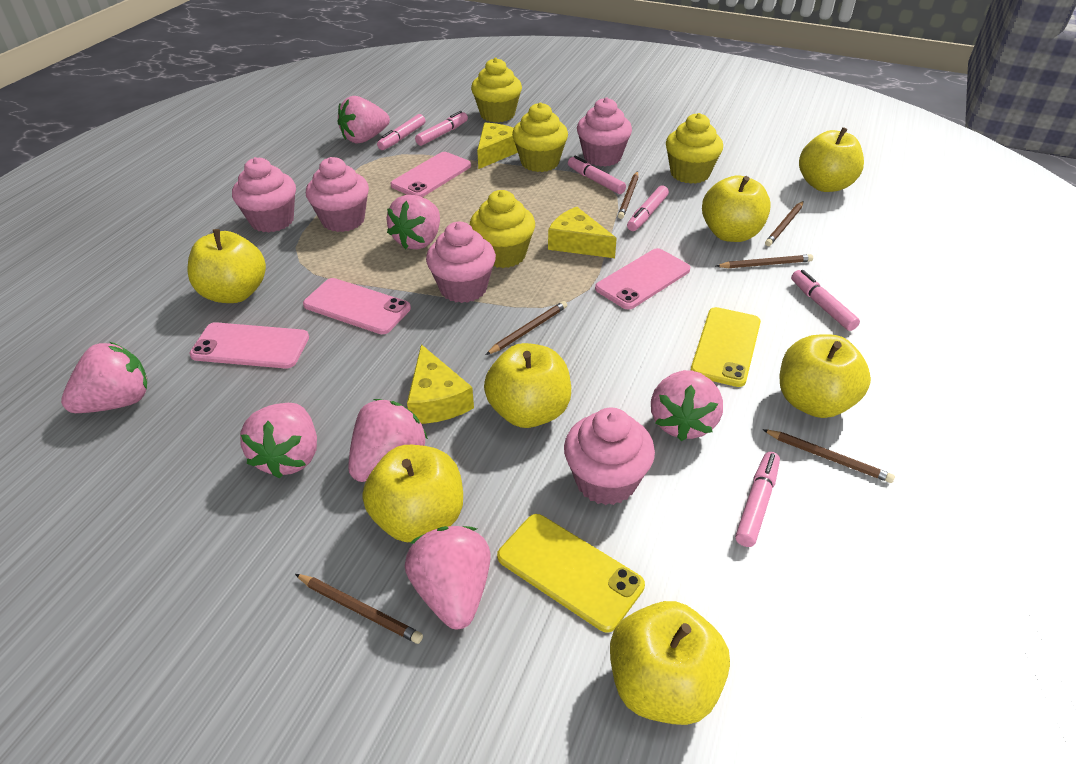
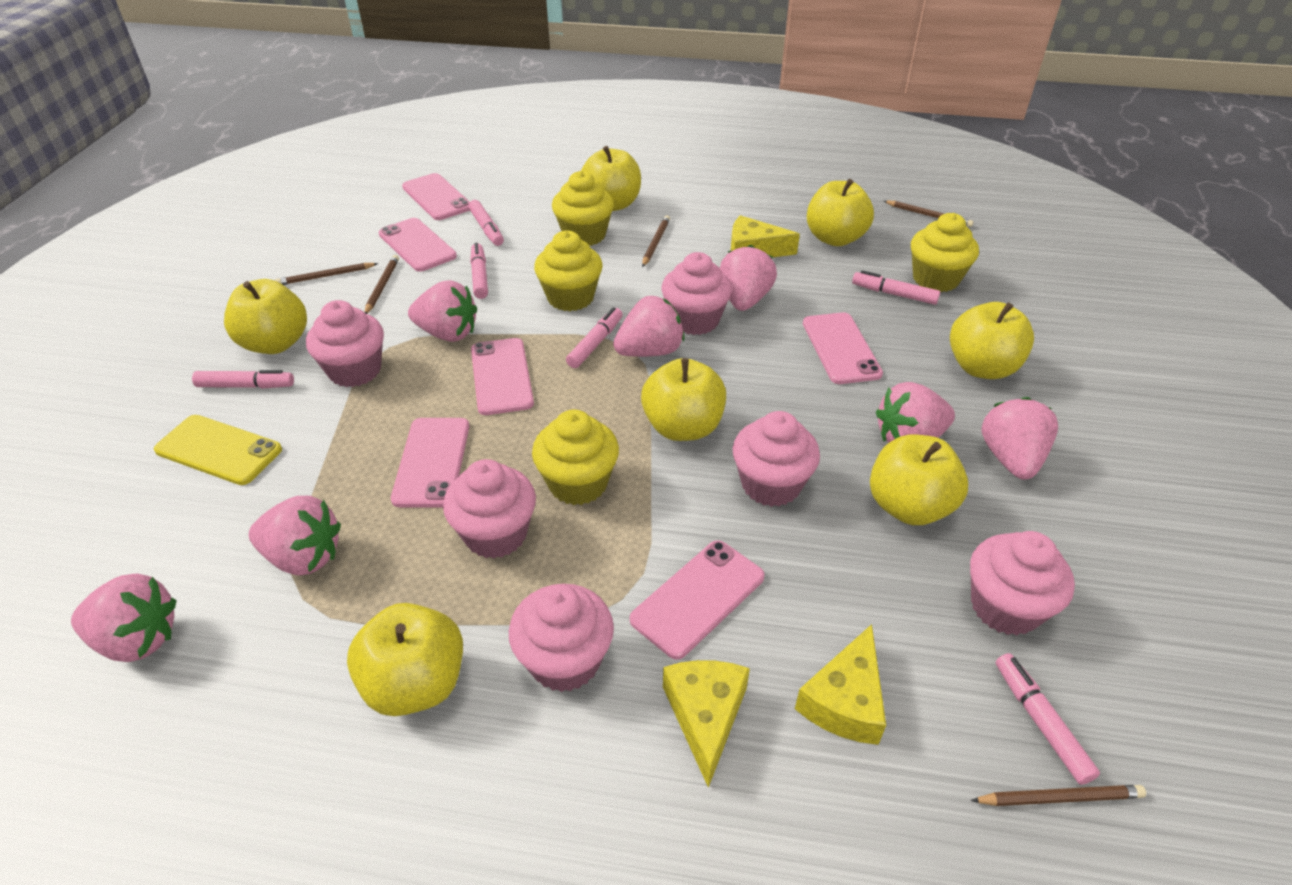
brown pencil: [295,574,423,644] [486,301,567,355] [618,171,638,219] [716,254,813,268] [762,429,895,483] [765,201,803,246] = 6 -> [275,263,378,285] [364,255,399,314] [642,215,670,267] [884,200,973,227] [971,785,1146,806] = 5
pink cupcake: [232,157,296,233] [306,157,369,232] [426,222,496,303] [564,408,655,505] [577,97,632,167] = 5 -> [306,300,384,387] [443,459,536,559] [509,584,614,692] [661,252,732,335] [733,411,820,507] [970,531,1075,636] = 6
pink phone: [189,322,309,369] [303,278,411,334] [390,152,471,197] [595,248,690,310] = 4 -> [379,218,457,272] [391,418,469,507] [402,173,470,220] [471,338,534,415] [630,540,765,660] [803,312,883,384] = 6
yellow phone: [497,514,645,633] [691,307,761,387] = 2 -> [154,415,282,485] = 1

